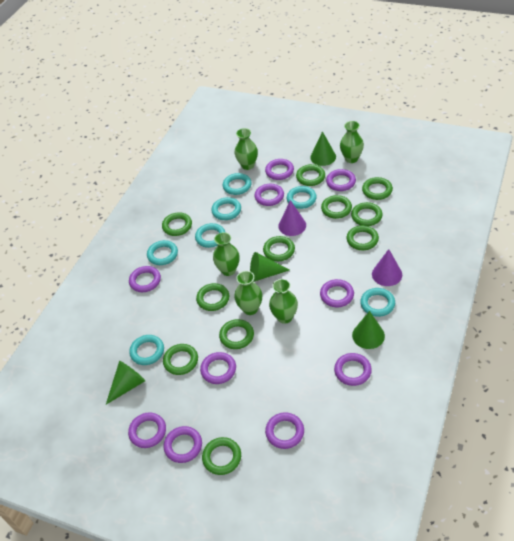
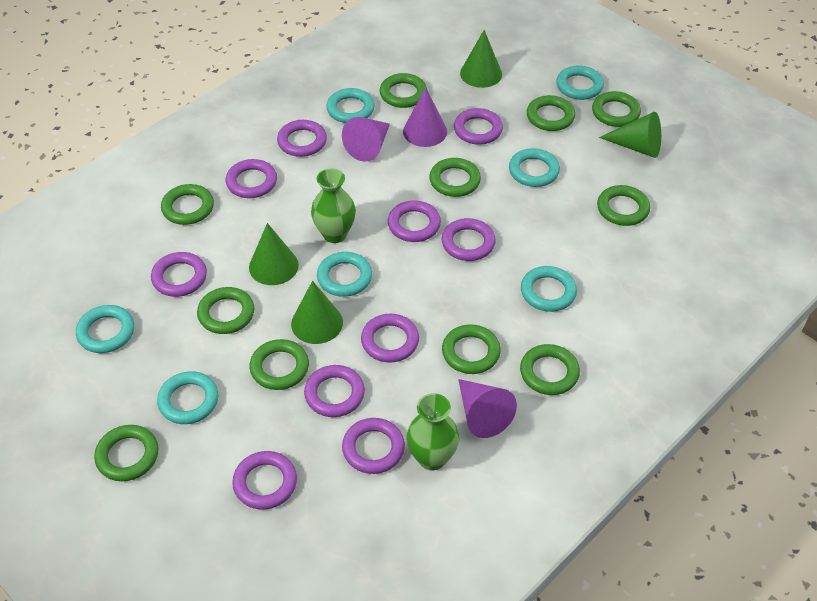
green vase: [213,232,240,276] [234,271,263,315] [235,128,258,170] [269,279,298,324] [340,121,364,163] = 5 -> [311,168,356,243] [406,393,459,470] = 2
purple cone: [278,200,306,236] [372,249,402,286] = 2 -> [342,117,390,162] [403,87,447,147] [458,379,517,438] = 3

